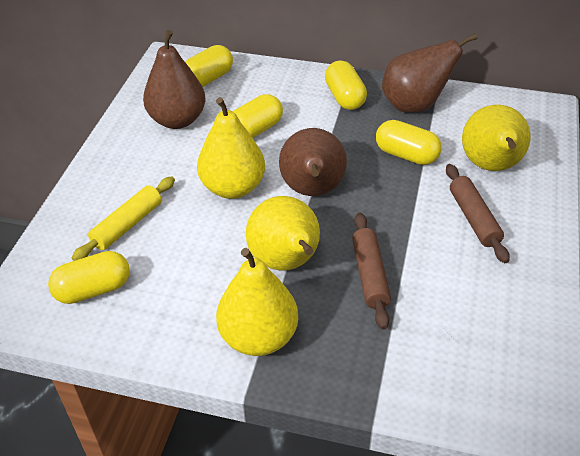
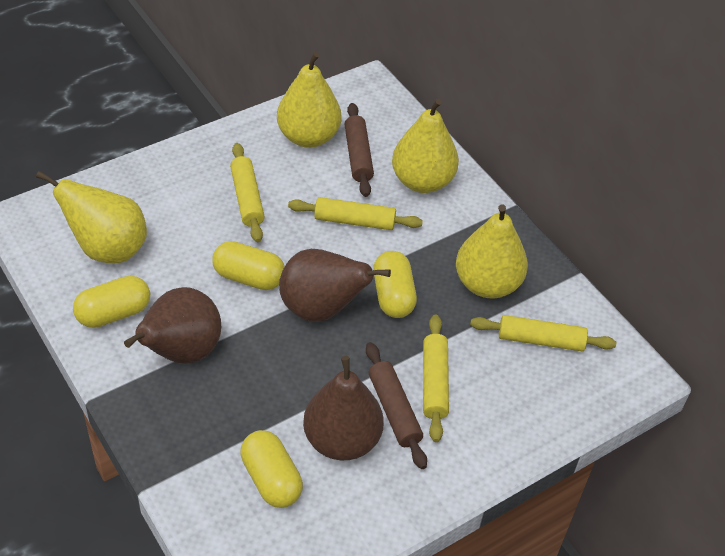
yellow capsule: [48,251,130,304] [185,45,233,87] [233,94,283,138] [325,61,367,110] [376,120,442,165] = 5 -> [73,276,150,328] [212,241,285,290] [240,430,303,508] [373,251,417,318] = 4
yellow rolling pin: [72,176,175,261] = 1 -> [230,143,265,242] [288,197,423,230] [423,314,449,442] [470,315,616,351] = 4

